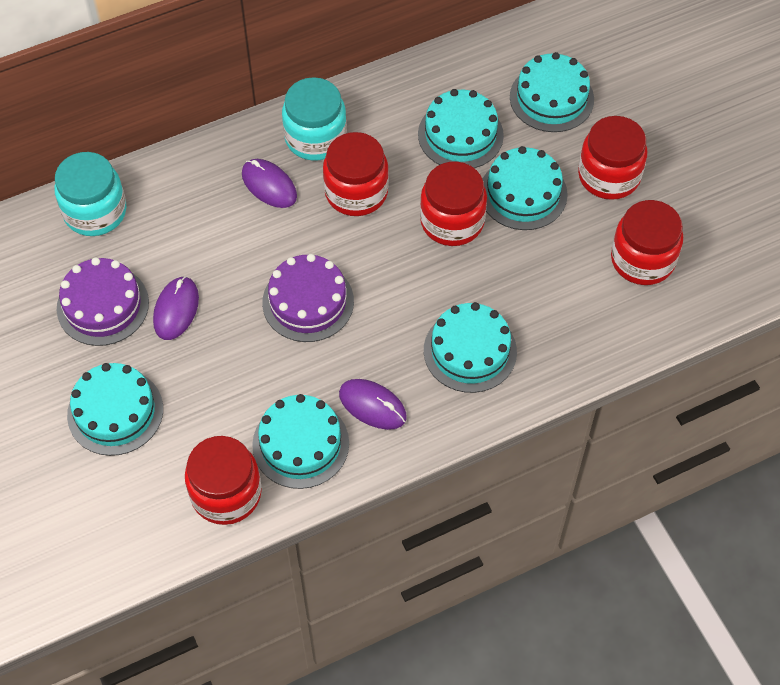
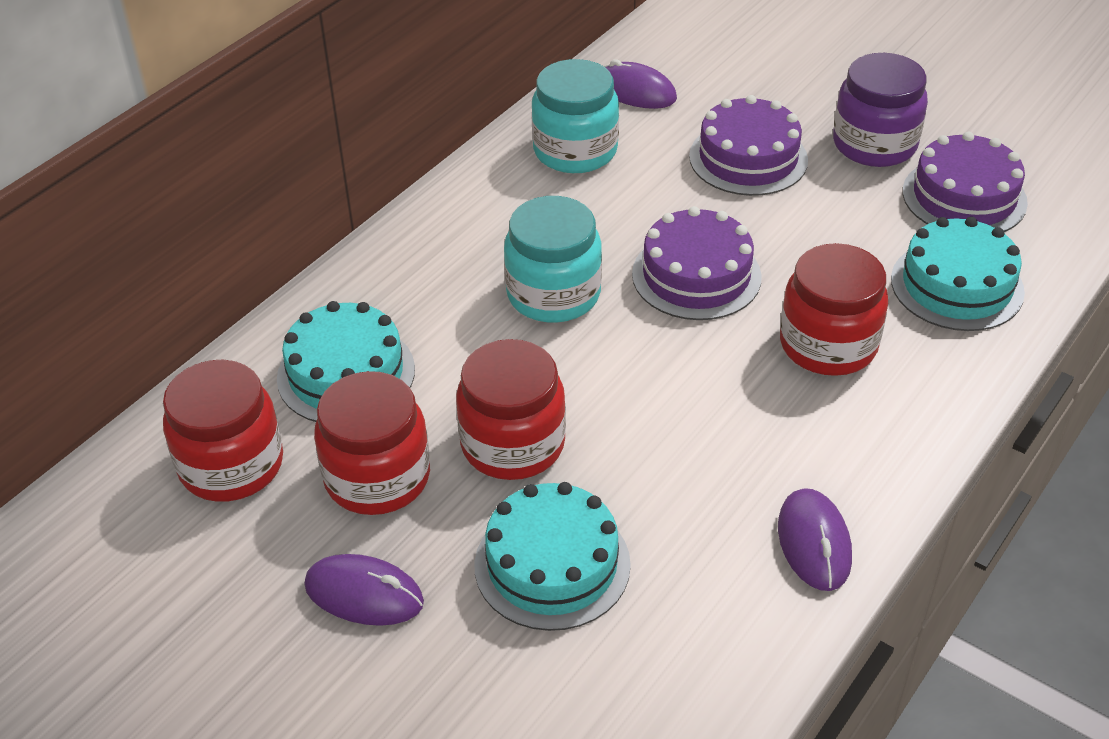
purple cake: [57,257,149,346] [262,254,354,342] = 2 -> [632,206,762,320] [689,95,808,196] [903,132,1028,232] = 3
purple jar: none = 0 -> [833,53,928,167] = 1
red jar: [185,436,262,525] [323,132,389,216] [420,162,487,246] [578,116,647,200] [611,200,683,285] = 5 -> [163,360,283,502] [314,371,430,515] [456,339,566,480] [780,243,888,376] = 4
turquoise cake: [67,363,163,456] [252,394,349,489] [418,89,504,168] [424,302,517,393] [483,146,568,230] [510,52,594,132] = 6 -> [277,301,415,422] [474,482,631,631] [891,217,1025,331] = 3

